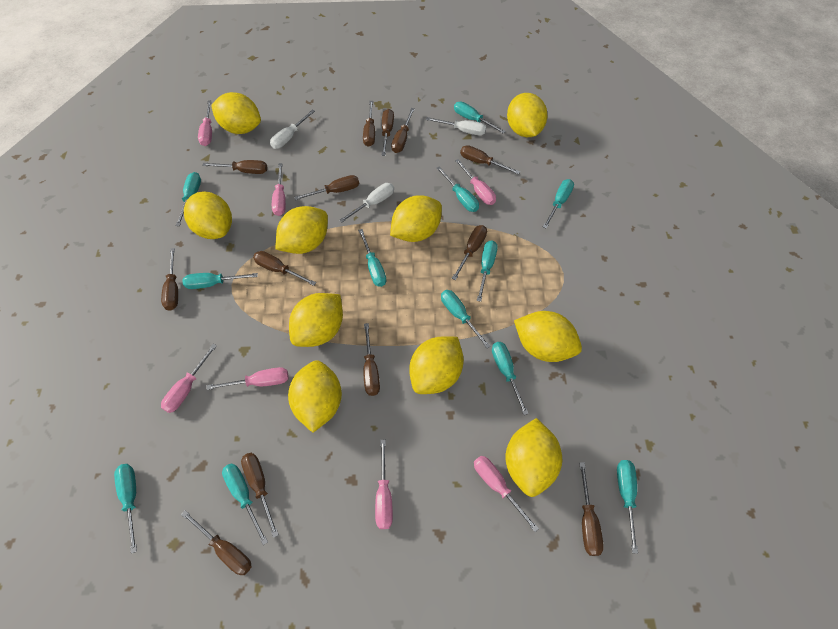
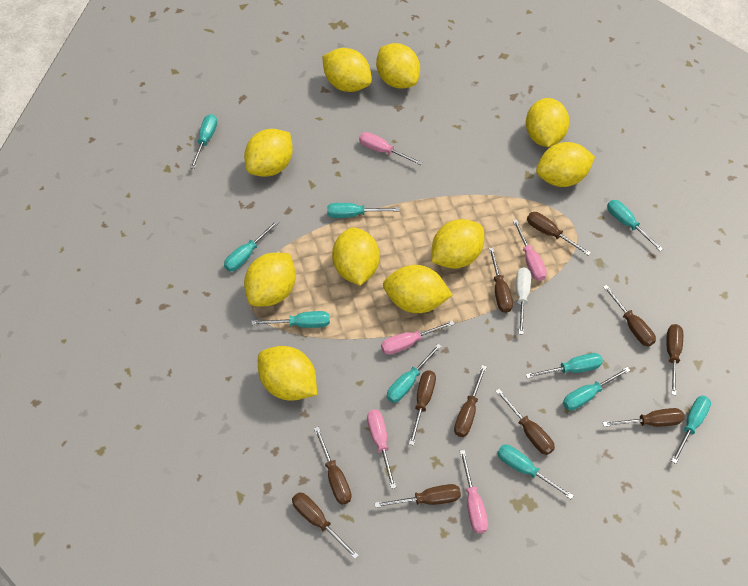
brown screwdriver: [161,248,178,311] [181,510,252,575] [202,160,267,174] [241,453,279,538] [253,251,316,286] [294,175,359,200] [363,101,375,147] [363,323,380,396] [381,109,394,156] [391,108,415,153] [452,225,487,280] [460,145,520,175] [579,463,604,556] = 13 -> [292,492,359,559] [314,427,351,505] [374,484,461,508] [409,370,436,446] [454,365,487,437] [489,247,513,313] [495,389,555,455] [527,212,591,256] [602,408,684,427] [603,285,656,347] [667,324,683,395] = 11
pink screwdriver: [161,344,217,413] [198,100,212,146] [207,367,289,390] [272,163,286,216] [375,440,393,529] [455,159,496,205] [474,456,539,532] = 7 -> [359,132,422,165] [367,409,396,489] [381,320,454,355] [460,450,488,533] [513,219,547,281] = 5
turquoise screwdriver: [114,464,137,554] [175,172,201,226] [182,273,258,289] [222,463,268,545] [358,229,386,287] [436,166,479,212] [441,290,491,349] [454,102,506,134] [477,240,498,302] [492,342,528,415] [543,179,574,229] [617,460,638,554] = 12 -> [190,114,217,169] [224,220,279,271] [251,311,330,328] [327,203,399,218] [387,344,442,403] [497,444,574,499] [526,353,603,379] [563,367,631,410] [607,200,663,251] [671,396,711,464] = 10
white screwdriver: [270,109,315,149] [339,183,394,222] [426,117,486,135] = 3 -> [516,267,531,335] = 1

